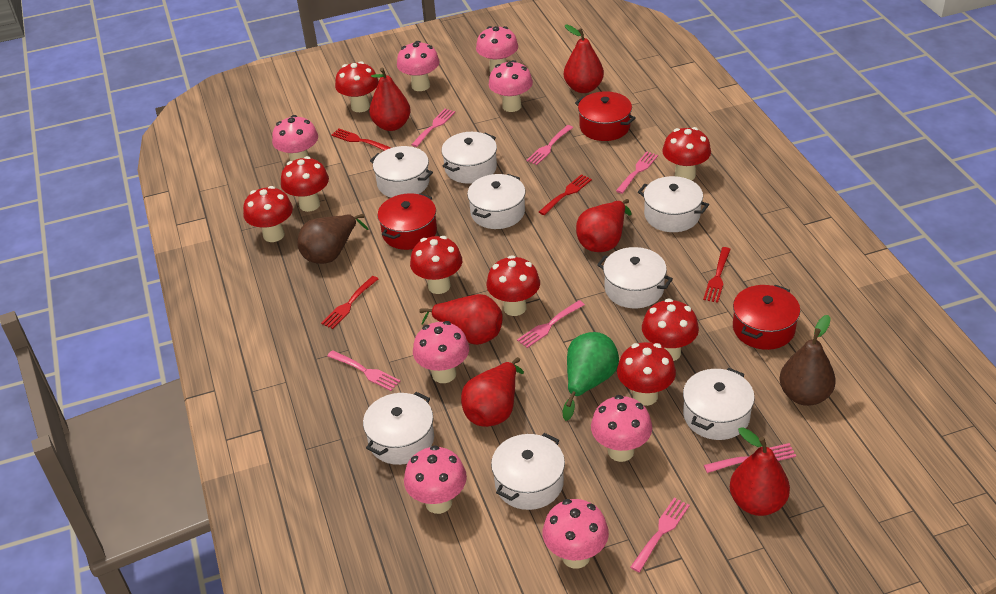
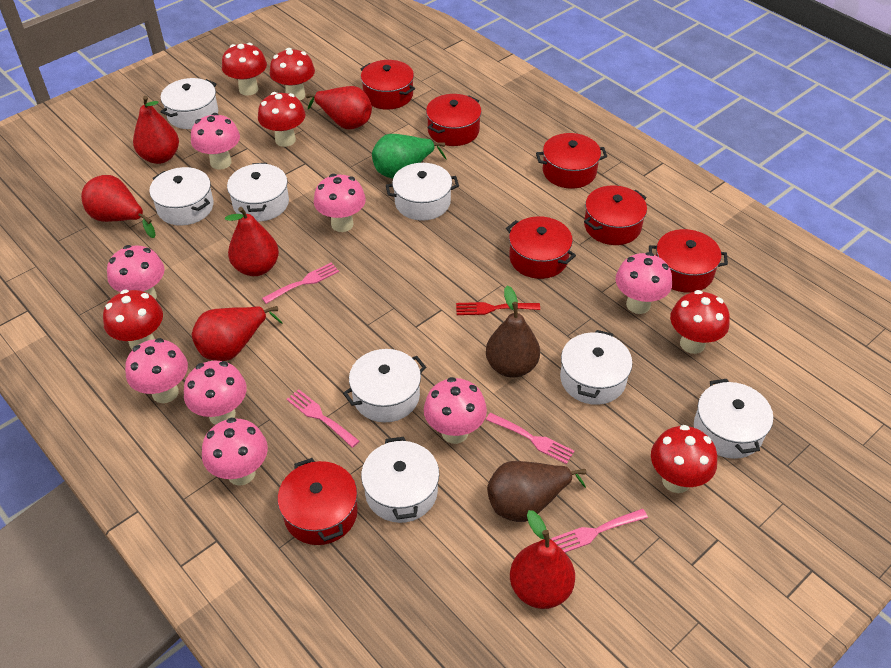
pink fork: [327,350,400,391] [411,109,455,147] [517,300,585,348] [526,125,573,165] [616,152,658,194] [630,498,690,572] [704,443,796,473] = 7 -> [262,263,339,304] [286,389,359,448] [486,413,574,464] [551,509,648,553] = 4
red fork: [321,276,378,329] [331,128,391,151] [539,174,592,215] [703,247,731,303] = 4 -> [456,302,540,315] = 1
red mushroom: [243,186,293,242] [281,156,329,212] [335,61,379,112] [410,236,462,294] [486,255,540,316] [617,342,676,406] [642,298,699,361] [662,127,711,181] = 8 -> [103,290,163,350] [222,43,267,96] [258,92,305,147] [270,48,315,100] [651,425,717,493] [670,290,730,354] = 6
red pot: [377,193,437,250] [575,91,636,141] [733,284,800,350] = 3 -> [278,458,358,545] [361,60,415,110] [426,94,482,146] [506,216,576,279] [536,133,607,189] [584,186,647,245] [649,229,728,293] = 7

